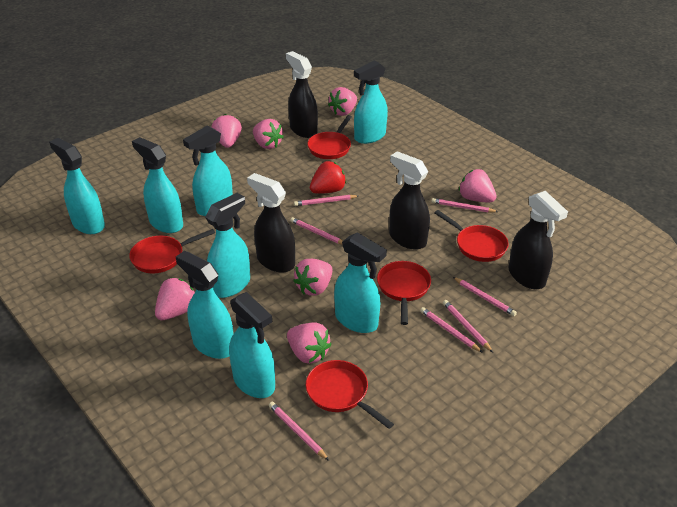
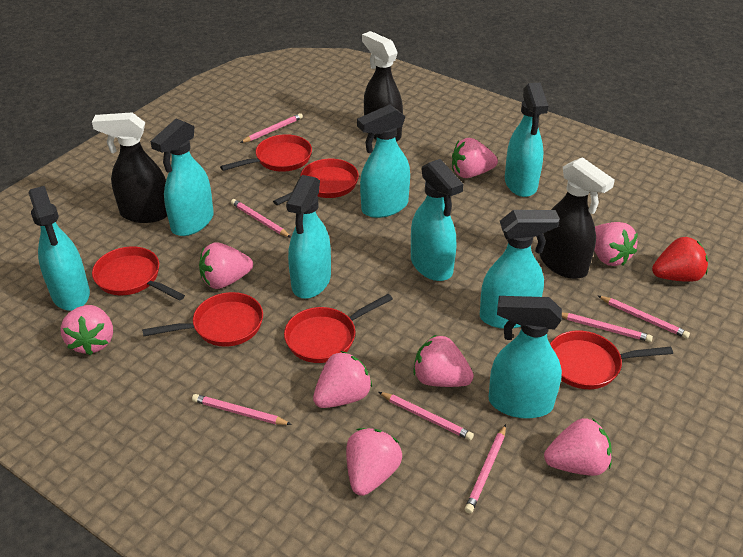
black spray bottle: [247,173,295,273] [286,51,318,138] [389,151,430,250] [508,191,568,289] = 4 -> [92,112,167,223] [362,31,403,142] [540,157,615,279] = 3
pink strawberry: [155,278,195,320] [212,114,242,148] [253,119,284,149] [287,322,331,364] [293,259,332,296] [328,87,357,116] [459,169,497,202] = 7 -> [60,305,113,355] [199,242,253,289] [313,351,372,408] [346,428,402,496] [413,335,474,387] [452,138,498,178] [544,418,612,476] [594,222,638,266] = 8
red pan: [129,229,215,273] [306,360,394,429] [307,115,352,159] [377,261,431,325] [435,210,509,262] = 5 -> [92,246,185,301] [142,292,263,347] [220,134,312,172] [273,159,359,205] [284,294,393,363] [550,330,673,389] = 6

